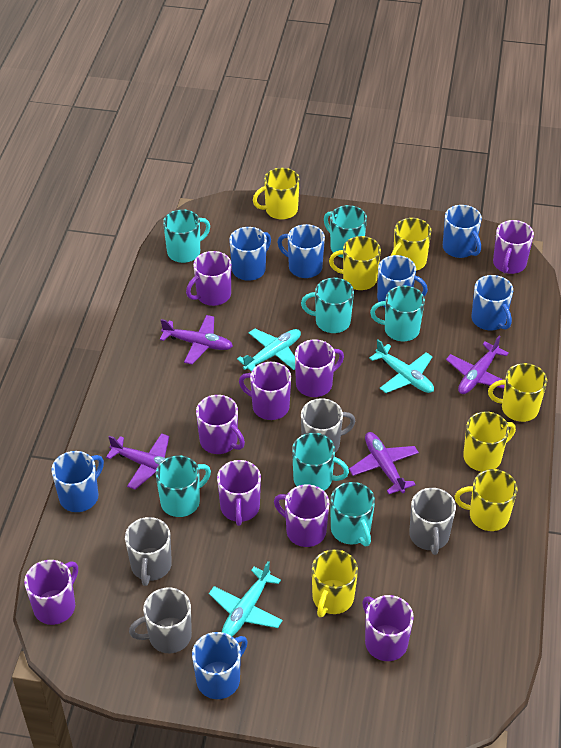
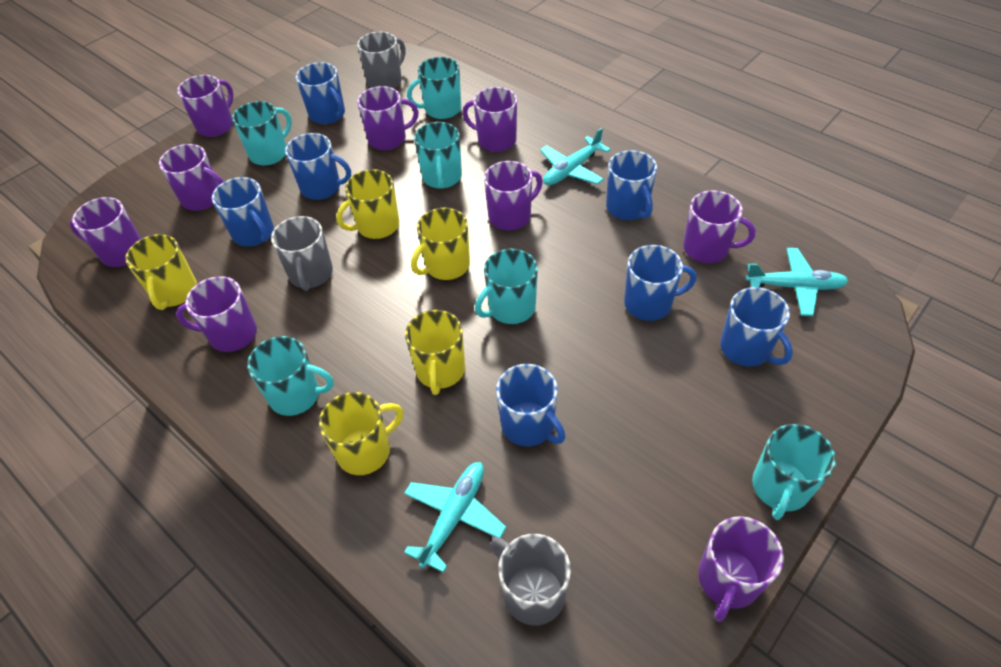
grey mug: [125,517,172,586] [129,587,192,653] [301,398,355,453] [409,488,456,555] = 4 -> [271,216,333,291] [357,31,405,88] [491,534,571,625] = 3
purple plane: [106,433,169,490] [160,315,233,364] [349,432,419,494] [446,335,509,394] = 4 -> none = 0
turquoise mug: [156,455,211,517] [163,209,210,263] [292,433,349,491] [301,278,354,333] [324,205,367,258] [330,482,375,546] [370,286,425,341] = 7 -> [232,101,292,166] [247,336,334,416] [407,57,461,119] [414,122,462,189] [475,249,538,324] [752,424,836,520] = 6
yellow mug: [253,168,300,219] [312,549,358,617] [329,236,381,290] [391,218,432,271] [455,469,518,531] [463,411,516,471] [488,363,547,422] = 7 -> [125,234,197,310] [319,392,403,475] [336,169,399,239] [405,310,465,395] [411,208,470,280] = 5

